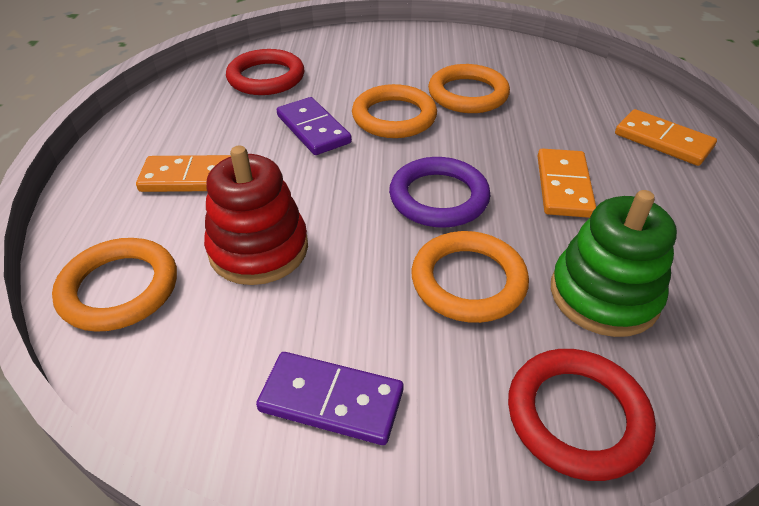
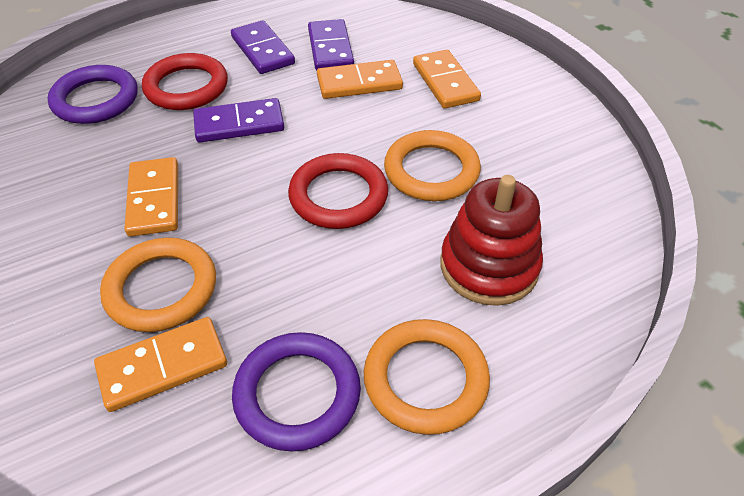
green stacking toy: [551,190,677,337] = 1 -> none = 0
orange domino: [136,155,231,192] [538,149,596,218] [615,109,717,166] = 3 -> [94,317,227,412] [124,157,178,237] [317,60,403,99] [413,50,481,108] = 4
orange ring: [52,238,177,332] [352,84,437,138] [412,231,529,323] [428,64,510,113] = 4 -> [100,237,216,332] [364,319,490,435] [384,130,481,201] = 3
purple domino: [256,352,404,445] [277,97,352,155] = 2 -> [193,98,284,142] [231,20,295,74] [308,19,354,71] = 3
purple ring: [389,157,491,228] = 1 -> [48,65,138,124] [232,332,361,452] = 2

